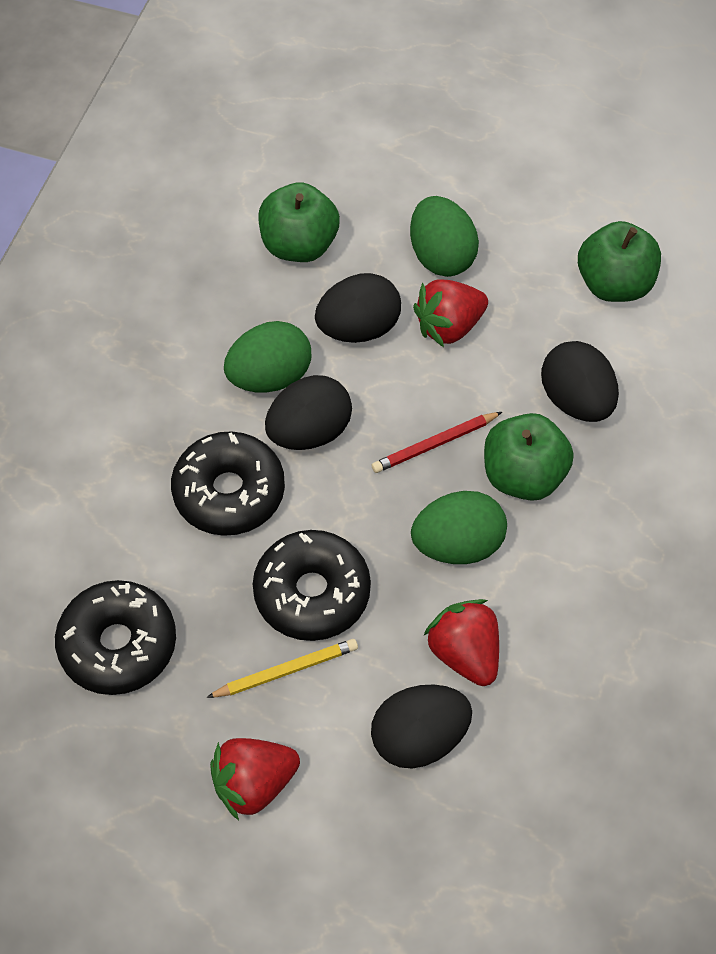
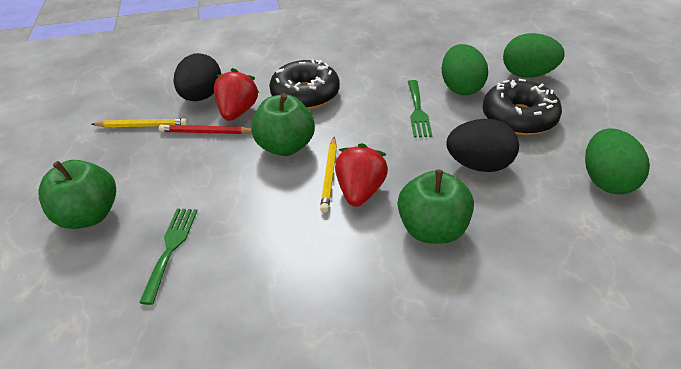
black donut: [55,580,176,695] [171,431,285,536] [253,530,371,641] = 3 -> [269,60,340,110] [483,79,562,135] = 2
black egg: [265,375,352,450] [315,273,401,343] [371,684,472,768] [541,341,619,422] = 4 -> [173,53,221,101] [447,119,519,172] = 2
green fork: none = 0 -> [139,208,197,305] [408,80,432,137] = 2
red strawberry: [210,738,300,820] [413,280,488,347] [423,599,499,686] = 3 -> [214,68,259,121] [335,143,388,207] = 2
yellow pencil: [206,639,358,698] = 1 -> [91,118,188,128] [320,137,337,213] = 2

